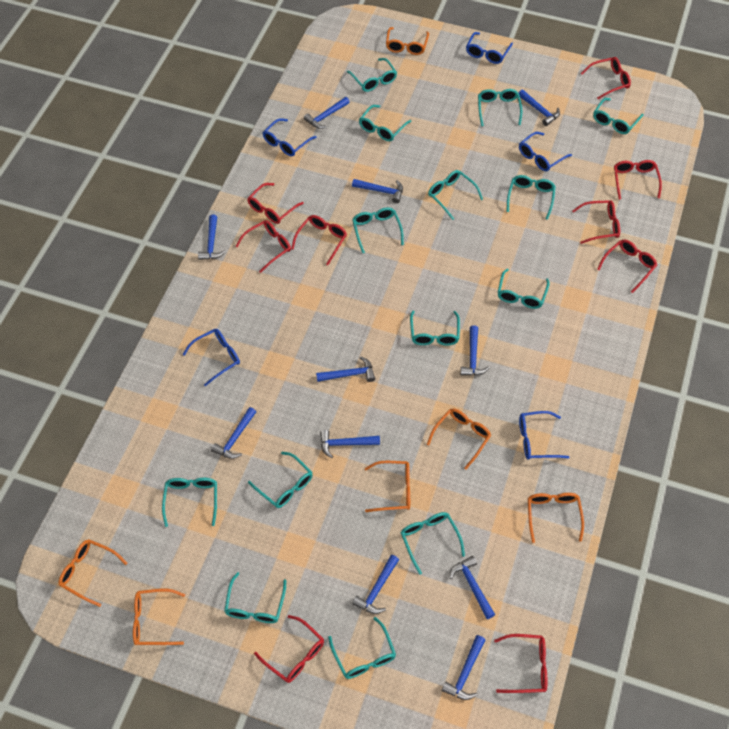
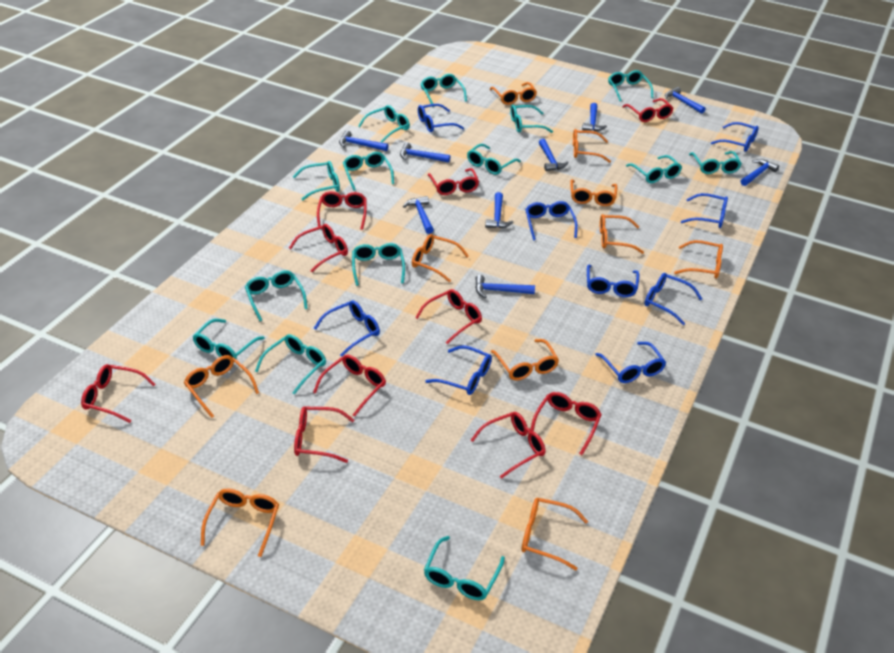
blue glasses: [182,329,240,386] [263,118,317,156] [466,32,513,64] [519,132,572,171] [519,411,569,460] = 5 -> [314,300,380,357] [418,104,464,132] [426,345,492,395] [525,201,578,240] [587,265,639,297] [595,342,666,383] [644,273,702,325] [681,193,728,228] [711,122,759,152] = 9
blue hammer: [198,215,226,260] [211,407,256,459] [304,97,350,129] [316,356,375,382] [320,430,380,458] [352,179,403,203] [352,555,399,614] [442,635,485,700] [449,556,495,619] [460,325,490,375] [519,90,560,126] = 11 -> [339,130,389,151] [400,142,450,163] [403,196,434,234] [475,275,535,298] [485,192,513,228] [539,139,569,171] [582,103,607,131] [665,87,706,114] [741,159,779,186] = 9
orange glasses: [59,539,128,607] [133,589,185,645] [365,461,410,512] [386,27,429,55] [427,408,491,470] [528,493,584,543] = 6 -> [184,355,259,418] [201,489,279,557] [412,234,469,282] [490,82,537,105] [491,339,559,381] [521,498,588,570] [570,179,617,206] [573,129,611,163] [600,214,644,254] [674,240,723,279] = 10
red glasses: [236,220,291,273] [247,183,304,224] [254,615,324,683] [291,215,347,266] [494,634,548,693] [572,200,620,244] [581,57,631,99] [597,239,657,293] [614,160,662,200] = 9 -> [81,364,155,423] [289,224,348,272] [294,406,354,463] [313,355,386,417] [317,191,367,230] [415,289,482,344] [428,168,479,195] [471,412,545,479] [531,392,602,455] [622,98,674,122] = 10

